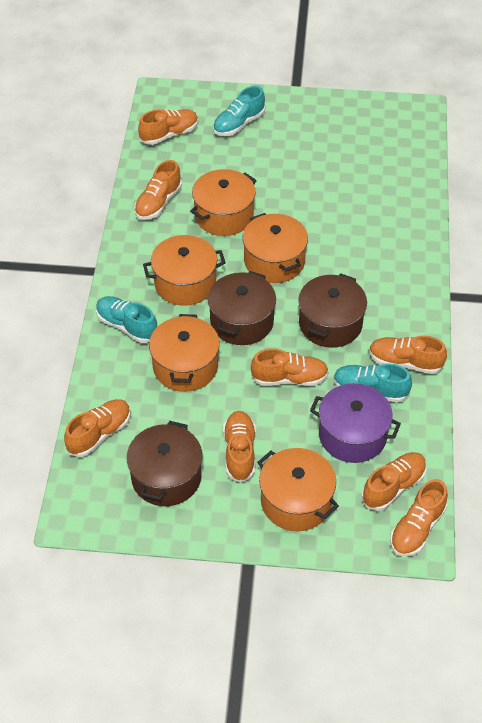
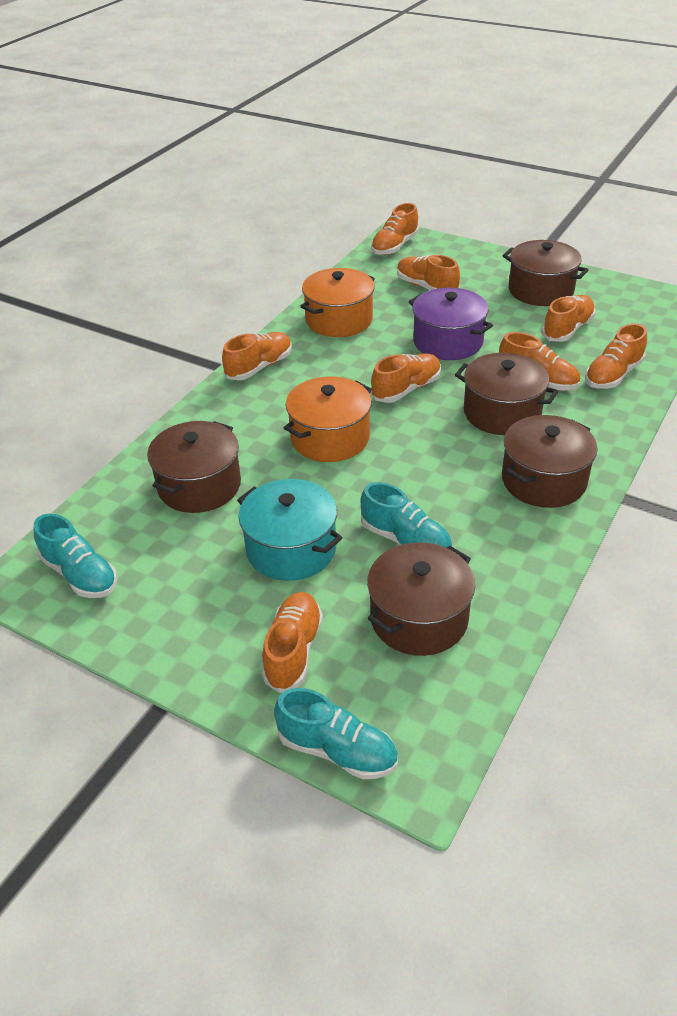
brown pot: [127,421,202,506] [208,271,276,345] [298,273,367,348] = 3 -> [147,421,241,513] [367,542,475,656] [455,353,558,435] [502,415,598,508] [503,240,589,306] = 5
orange pot: [143,235,226,306] [149,314,220,392] [190,169,257,236] [242,213,308,283] [257,448,339,531] = 5 -> [284,376,372,462] [301,268,375,337] = 2
turquoise pot: none = 0 -> [237,479,342,581] = 1

